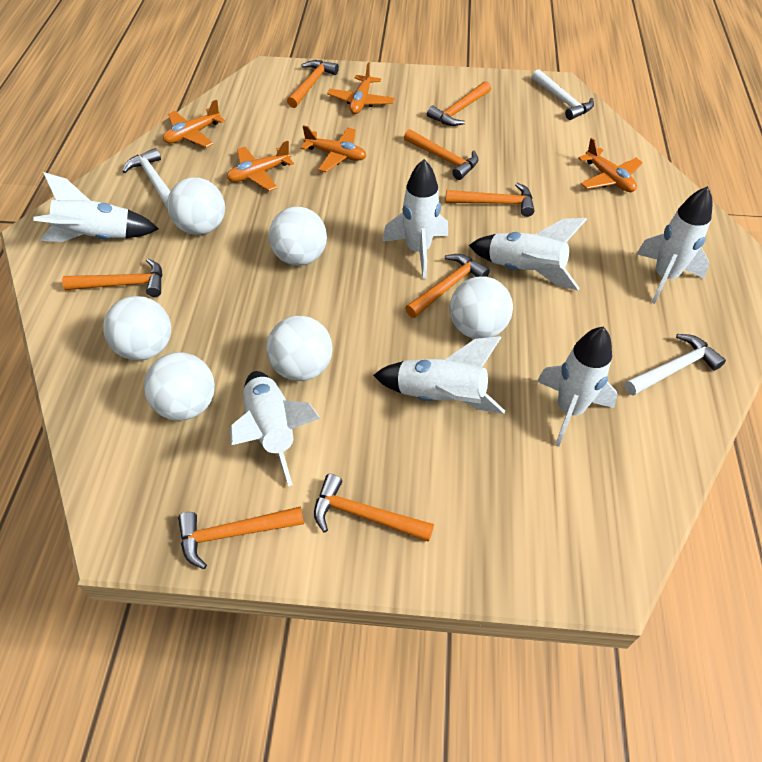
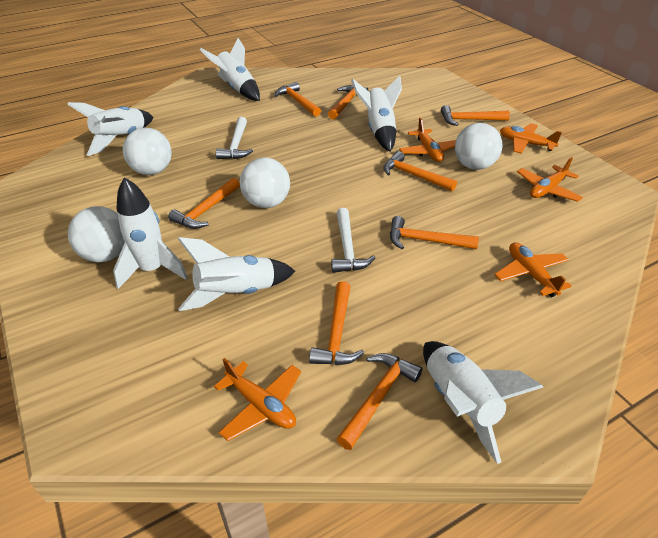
white ball: [103,296,171,361] [144,352,215,421] [167,177,225,235] [266,316,333,381] [269,207,327,266] [450,277,513,339] = 6 -> [68,206,125,262] [123,128,172,175] [240,158,290,208] [455,123,502,170] = 4
white hammer: [122,148,171,208] [532,69,594,120] [625,334,726,396] = 3 -> [216,117,253,159] [331,208,375,273] = 2
white rocket: [33,172,159,242] [230,371,320,486] [373,336,505,414] [382,159,448,279] [469,218,587,290] [537,327,618,447] [637,186,712,304] = 7 -> [67,102,153,156] [113,177,188,289] [178,237,295,311] [200,38,260,101] [351,76,402,152] [423,341,543,464] = 6

